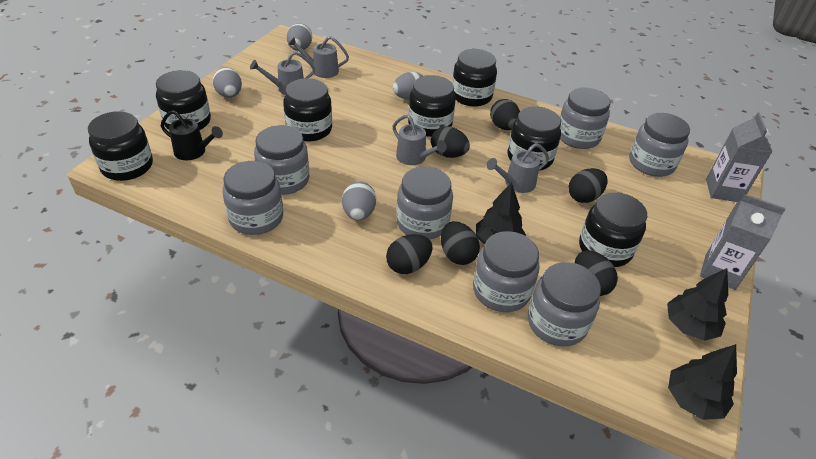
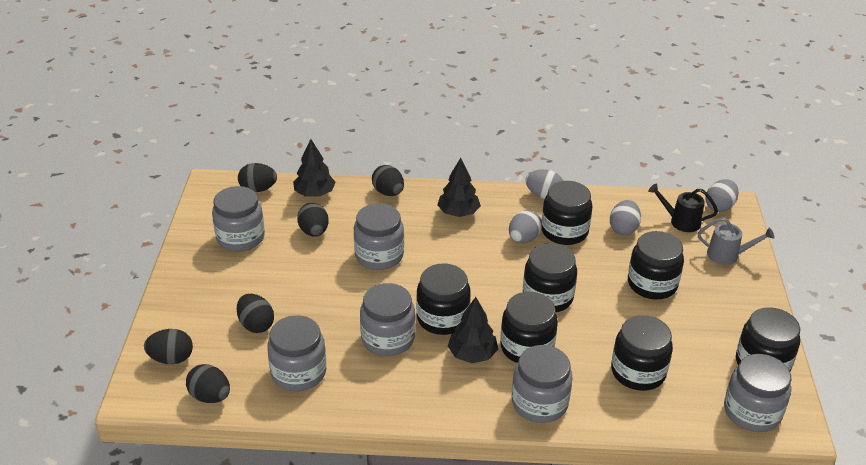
grey carton: [700,194,786,290] [706,112,772,202] = 2 -> none = 0
grey jar: [222,161,283,235] [254,125,309,195] [396,167,453,239] [473,231,540,312] [528,262,601,346] [560,87,610,149] [629,113,690,177] = 7 -> [212,186,265,252] [267,315,327,391] [354,203,404,270] [360,283,415,356] [512,345,573,423] [724,354,791,432] = 6
grey watering can: [250,51,315,95] [288,36,349,78] [393,115,447,165] [487,143,549,193] = 4 -> [698,217,774,265] = 1

